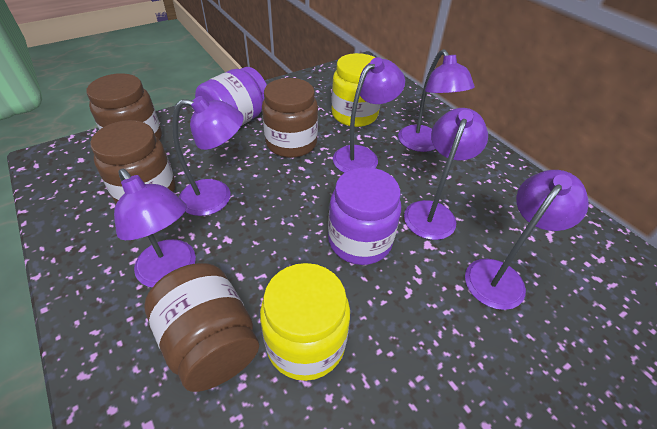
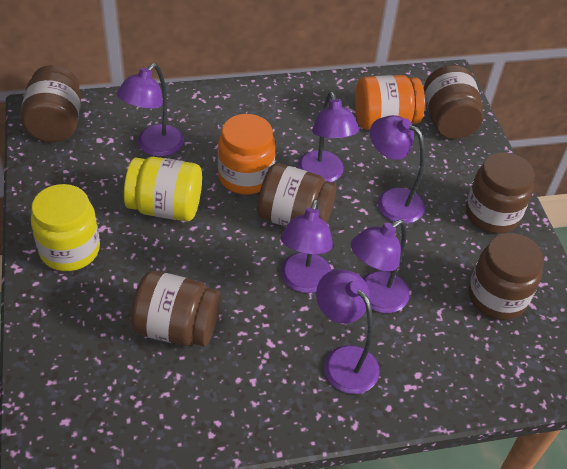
brown jar: [87,73,162,140] [90,120,176,203] [144,263,259,392] [262,78,318,158] = 4 -> [20,65,81,142] [130,271,221,347] [257,163,337,227] [424,65,483,139] [466,152,535,234] [468,233,544,320] = 6
orange jar: none = 0 -> [218,114,275,194] [355,75,425,130] = 2
purple jar: [195,67,267,126] [328,167,401,265] = 2 -> none = 0

